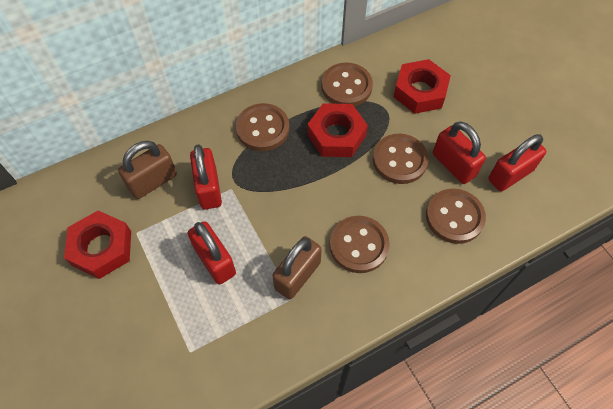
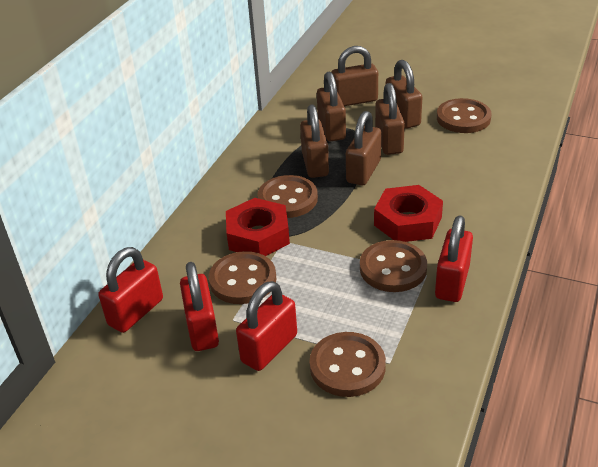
brown padlock: [118,141,177,199] [272,236,322,300] = 2 -> [300,104,329,178] [317,71,346,141] [332,46,378,106] [346,111,381,185] [375,83,405,155] [386,60,423,129] = 6
red nut: [64,210,131,279] [307,103,368,157] [393,59,451,114] = 3 -> [226,198,290,256] [374,185,443,242] = 2

